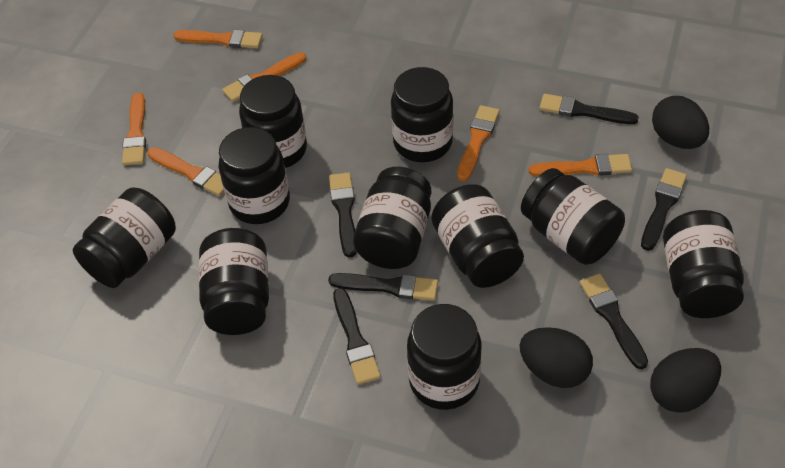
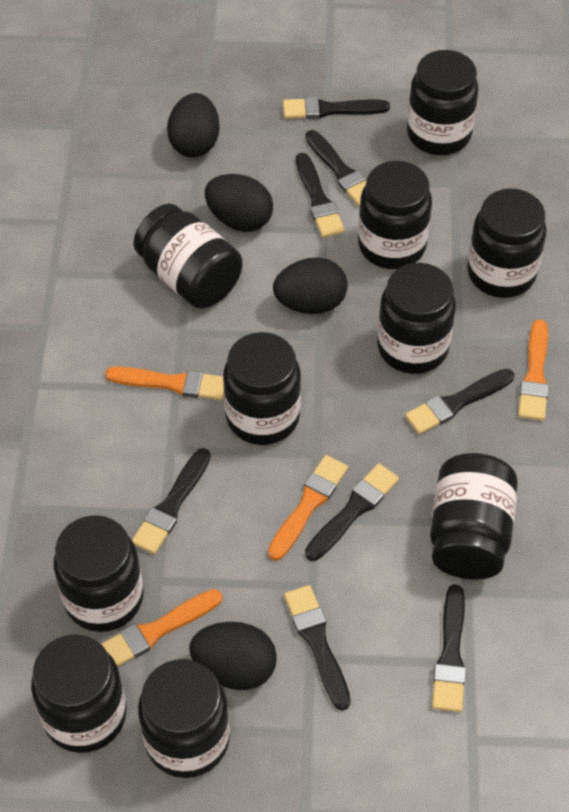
black brush: [328,273,438,301] [329,172,357,258] [333,288,381,385] [539,94,639,124] [579,273,648,369] [641,168,687,251] = 6 -> [132,448,211,554] [283,97,390,119] [284,585,351,711] [296,153,345,238] [305,130,366,206] [305,463,399,561] [405,369,514,434] [432,584,466,712] = 8
black egg: [519,327,593,388] [650,348,721,413] [652,96,709,149] = 3 -> [167,93,220,158] [189,622,277,690] [205,174,273,232] [273,257,348,314] = 4
orange brush: [122,93,146,165] [147,147,224,196] [174,30,263,48] [222,52,306,102] [457,105,500,181] [529,154,632,177] = 6 -> [101,589,222,667] [105,367,224,400] [268,455,348,561] [518,319,549,421] = 4

